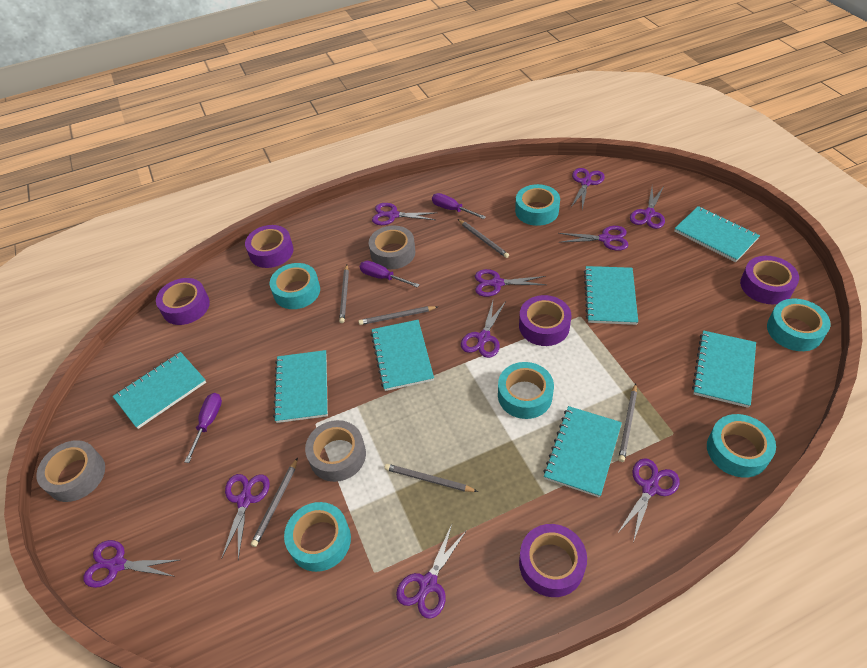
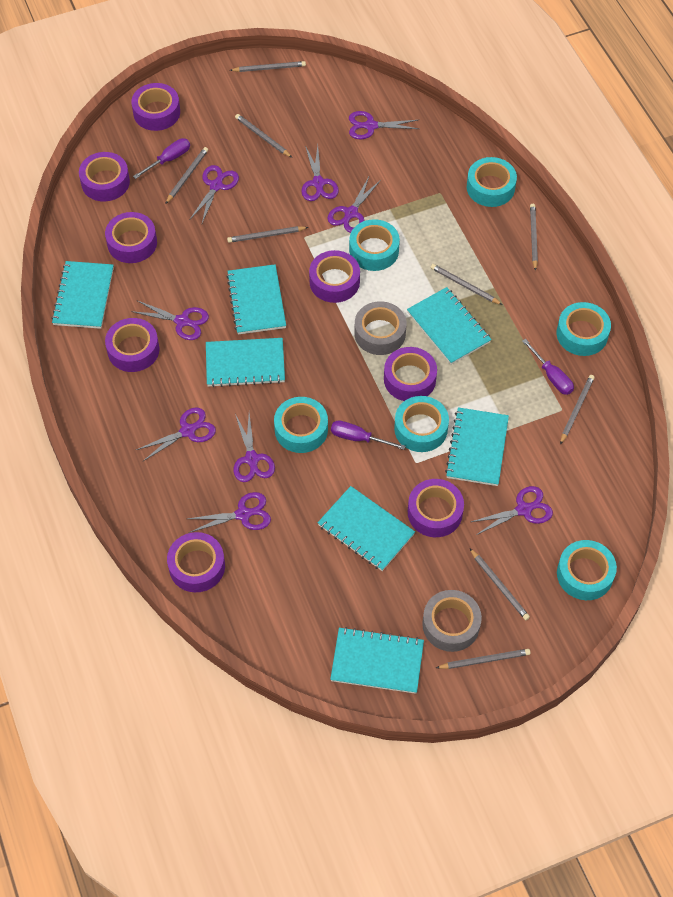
grey pencil: [251,458,298,547] [339,265,349,323] [358,306,437,325] [384,464,478,492] [458,219,509,258] [618,384,637,462] = 6 -> [165,147,208,204] [227,226,309,243] [230,61,306,72] [235,114,292,157] [431,264,503,305] [436,649,531,669] [470,549,530,620] [530,204,538,271] [560,375,595,444] = 9
grey tape: [36,440,105,502] [305,420,366,482] [369,226,415,269] = 3 -> [354,301,406,355] [422,590,482,652] = 2
purple scissors: [83,540,179,588] [221,474,270,560] [372,203,435,225] [396,524,467,619] [461,301,506,358] [475,269,546,297] [558,226,628,251] [571,168,605,210] [617,458,680,542] [630,186,665,229] = 10 -> [131,300,209,340] [136,407,216,461] [188,492,271,533] [190,165,239,223] [233,414,275,482] [301,146,339,201] [327,177,381,233] [349,111,419,139] [471,486,553,535] = 9
purple tape: [156,278,210,325] [245,225,294,268] [519,295,571,346] [519,524,587,597] [740,256,799,304] = 5 -> [79,152,130,201] [105,212,157,263] [105,318,159,372] [131,83,180,131] [167,532,225,592] [309,250,360,303] [384,347,437,401] [408,479,464,537] = 8

